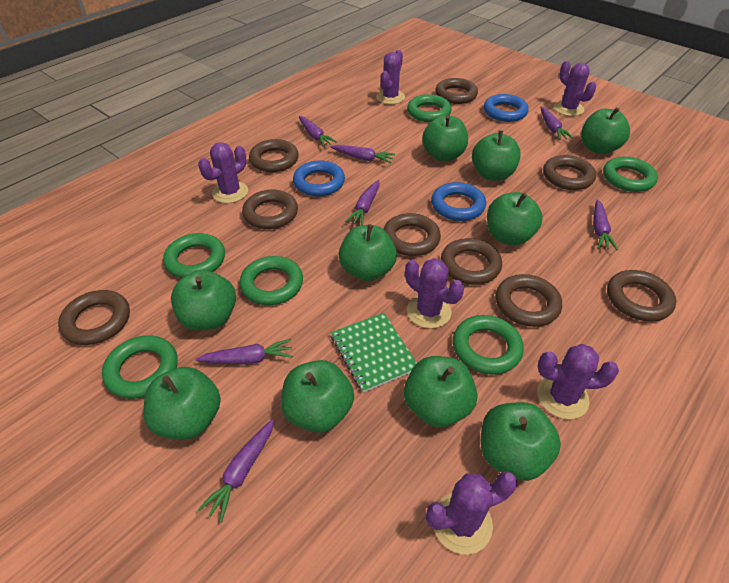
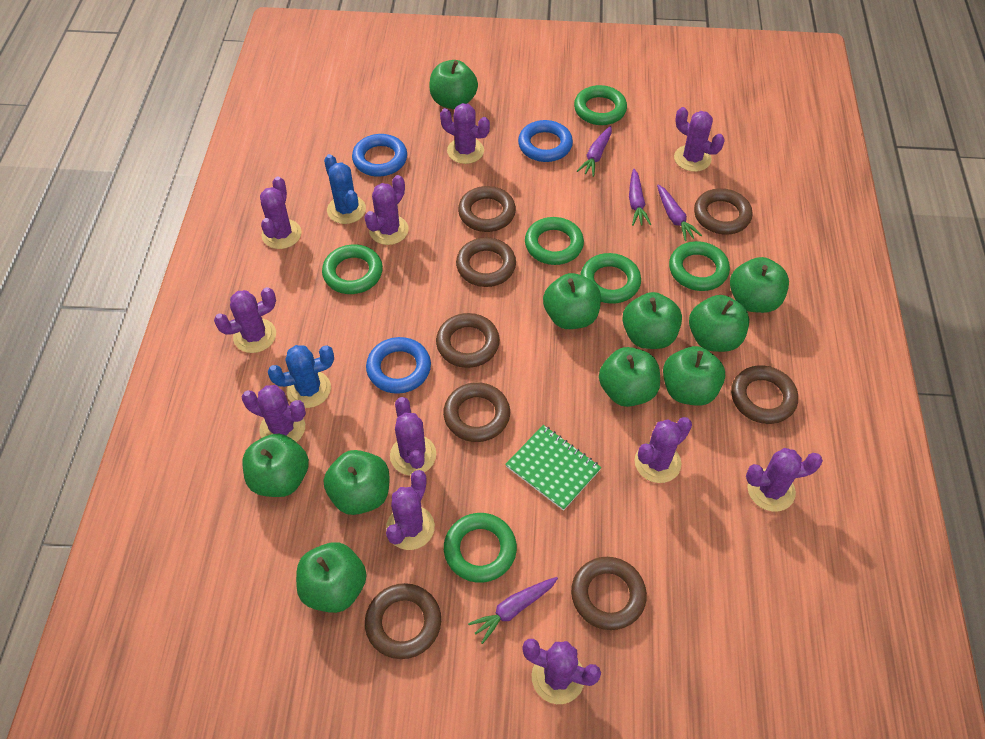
blue cactus: none = 0 -> [268,345,334,408] [324,154,366,224] = 2
brown ring: [58,290,130,345] [242,190,298,229] [249,139,299,172] [384,213,441,256] [435,78,478,104] [441,238,502,285] [496,274,562,327] [543,155,596,190] [607,270,676,322] = 9 -> [365,583,441,659] [436,313,500,368] [443,382,510,442] [456,238,516,287] [458,186,516,232] [571,557,647,630] [694,188,753,235] [731,366,798,424] = 8
purple cactus: [198,142,248,203] [376,50,405,104] [405,258,464,329] [426,471,518,555] [537,344,619,419] [554,61,596,116] = 6 -> [214,287,276,353] [242,385,306,442] [260,176,302,249] [365,175,409,245] [386,470,435,550] [390,397,436,475] [440,103,490,164] [522,639,601,704] [635,417,692,483] [674,107,724,172] [746,448,823,511] = 11
purple carrot: [195,339,293,365] [198,419,274,522] [299,116,337,147] [331,145,395,163] [345,180,380,225] [540,107,574,140] [593,199,618,250] = 7 -> [468,577,558,644] [577,126,612,177] [629,169,651,226] [657,185,702,241] = 4

